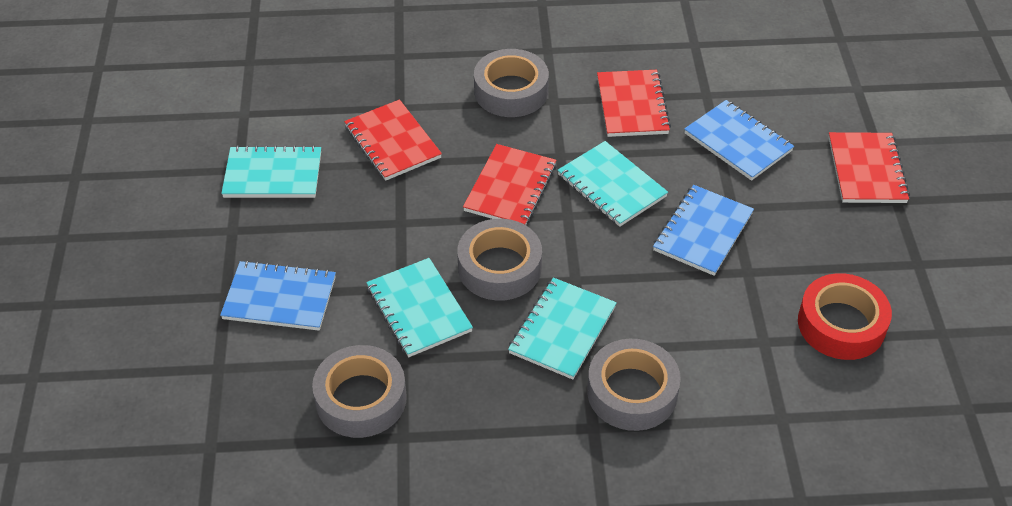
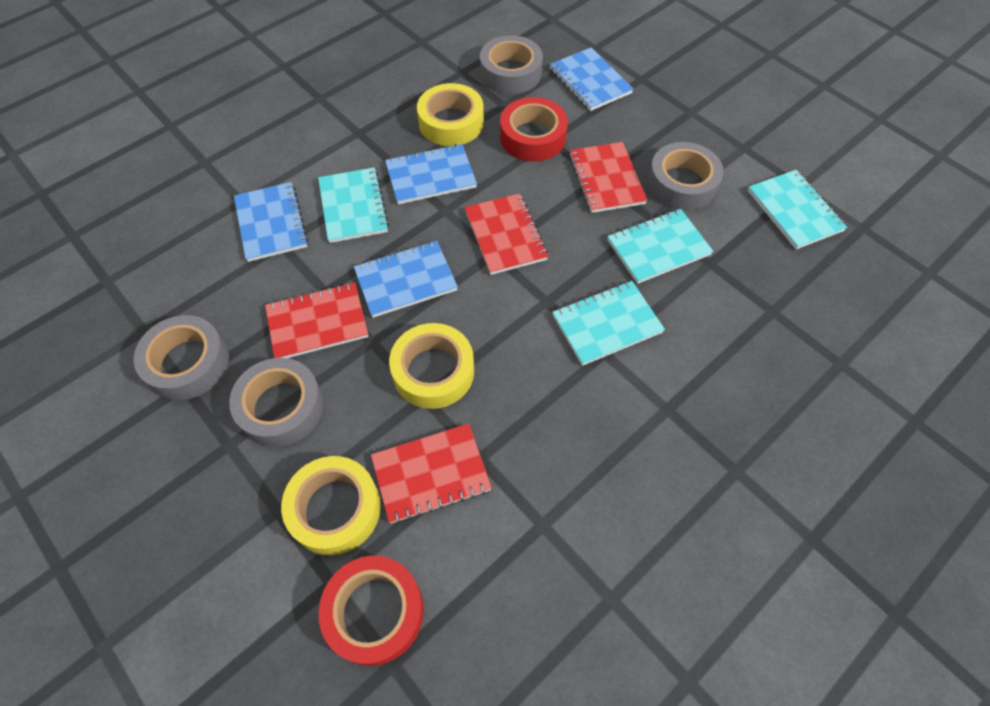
blue notebook: [220,260,336,331] [653,185,754,276] [684,100,794,181] = 3 -> [234,182,308,262] [354,241,458,318] [385,144,477,204] [550,47,634,111] = 4
red tape: [798,273,892,360] = 1 -> [318,556,424,666] [500,97,568,161] = 2
yellow tape: none = 0 -> [281,456,381,556] [389,323,474,409] [417,83,484,146] = 3

